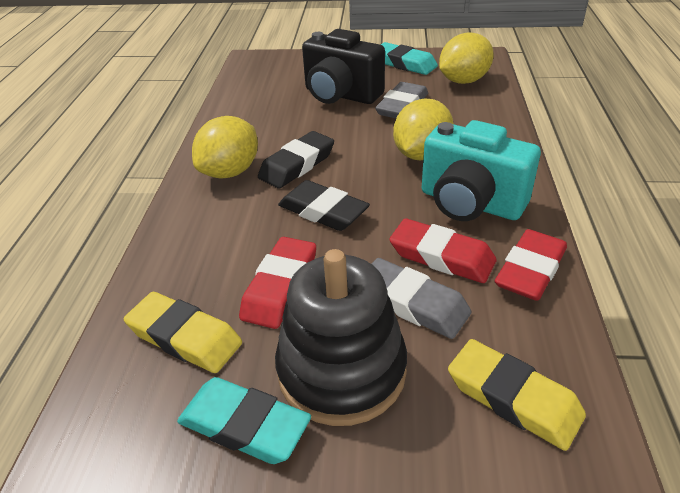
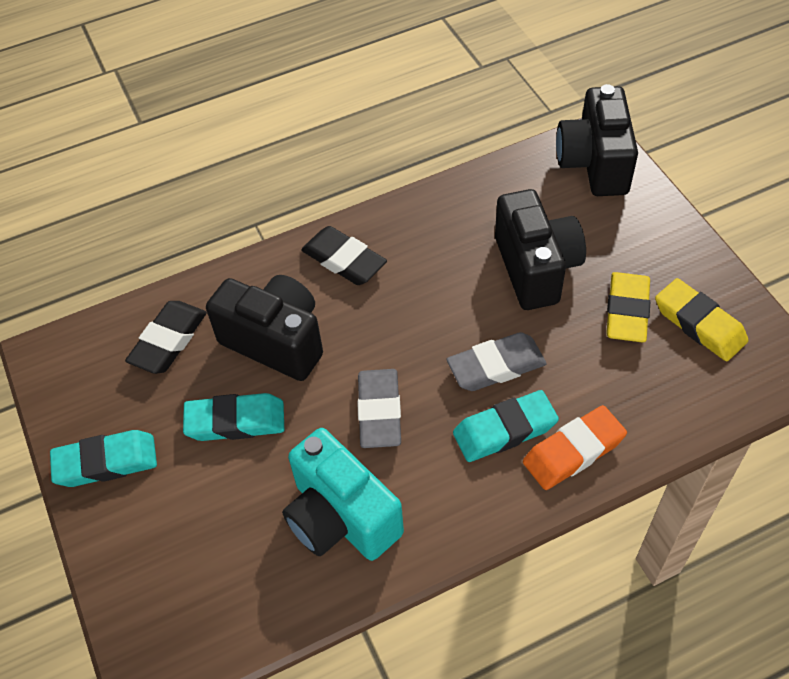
black camera: [302,29,385,104] = 1 -> [206,275,323,381] [495,189,586,310] [556,84,638,196] = 3
black stacking toy: [275,249,407,426] = 1 -> none = 0
orange eraser: none = 0 -> [523,405,627,490] = 1
red eraser: [239,237,316,329] [389,218,497,283] [495,229,567,301] = 3 -> none = 0
turquoise eraser: [177,377,311,464] [381,42,438,75] = 2 -> [50,430,157,487] [183,393,284,441] [453,390,559,462] = 3
yellow lemon: [192,116,258,179] [393,98,454,160] [439,32,494,84] = 3 -> none = 0

